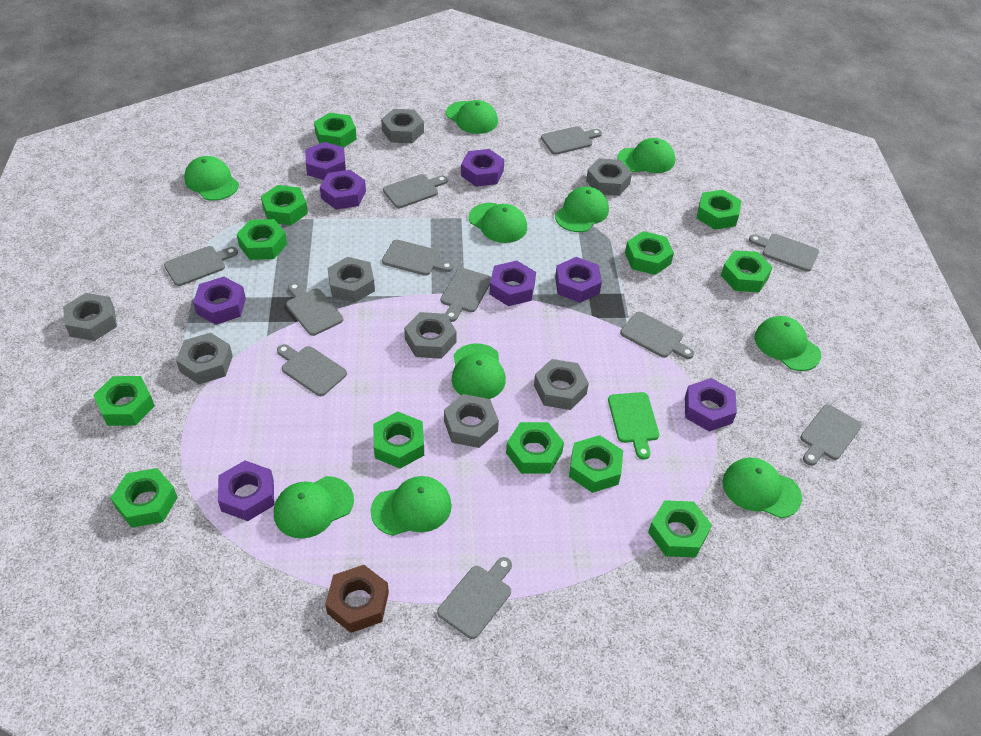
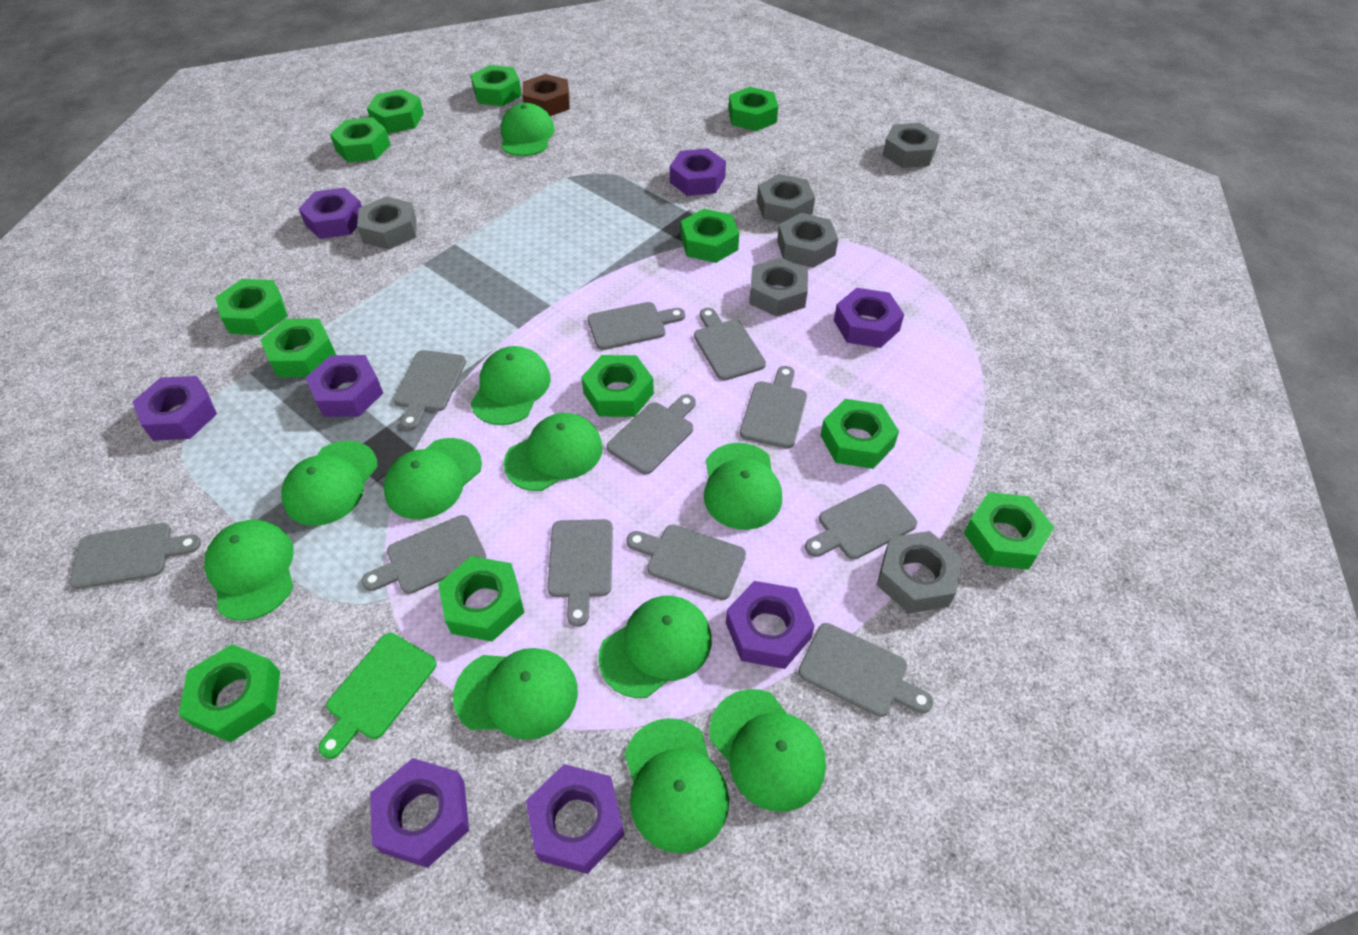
green cap: [184,156,239,201] [274,476,354,539] [370,476,452,536] [446,100,498,134] [452,343,506,399] [469,203,527,243] [555,187,609,232] [617,138,675,173] [722,457,802,518] [755,316,821,371] = 10 -> [205,520,294,621] [281,441,378,526] [384,438,482,519] [453,648,578,740] [470,346,551,425] [501,103,555,156] [504,413,603,491] [598,596,712,698] [625,718,729,853] [704,443,782,530] [709,689,826,812] = 11
grey nut: [63,293,117,341] [176,333,233,384] [328,257,375,303] [381,109,424,143] [404,312,457,359] [444,394,499,448] [534,359,589,410] [586,158,632,196] = 8 -> [357,196,417,250] [749,257,808,317] [757,174,815,223] [777,213,838,268] [877,531,963,614] [883,123,940,168] = 6

